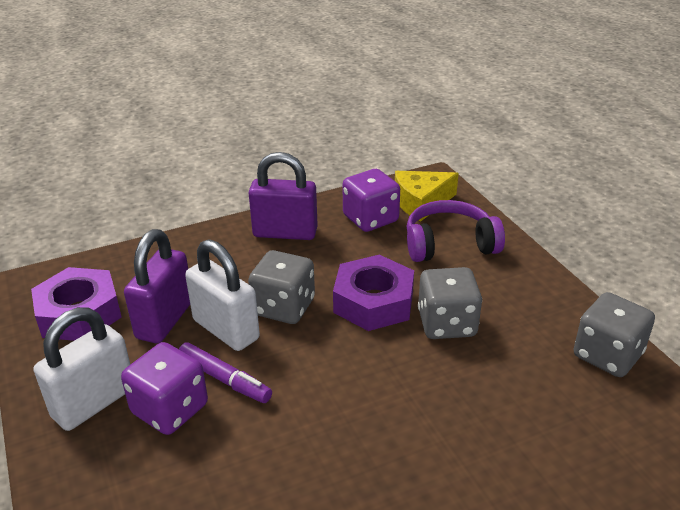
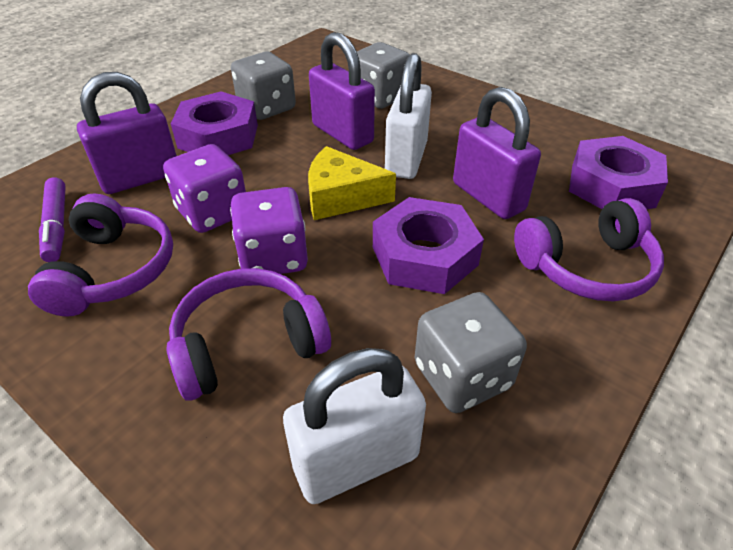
purple headphones: [407,200,505,262] = 1 -> [28,194,173,317] [166,268,331,401] [514,198,664,301] = 3
purple nut: [31,267,122,341] [333,255,414,331] = 2 -> [171,91,258,155] [373,197,484,294] [569,136,668,209] = 3
purple padlock: [124,229,190,343] [249,152,318,240] = 2 -> [77,72,177,194] [309,32,375,150] [453,87,541,219] = 3

